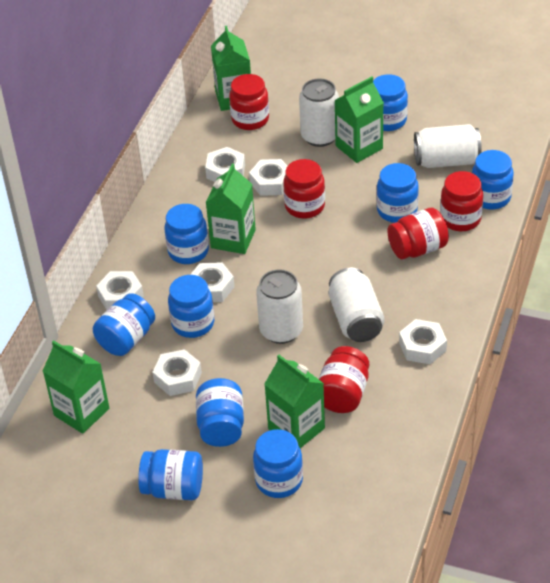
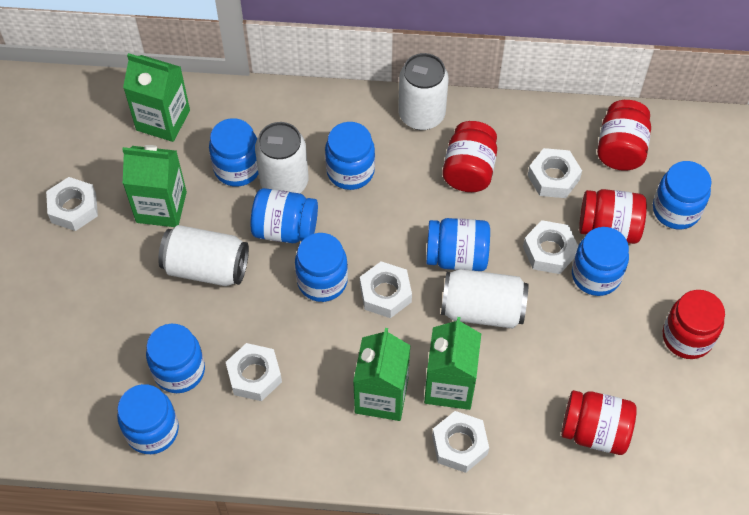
green carton: [43,340,109,434] [206,163,256,254] [211,26,251,111] [264,355,325,448] [334,76,384,163] = 5 -> [122,145,187,227] [123,53,190,142] [353,328,411,421] [424,317,481,410] = 4

